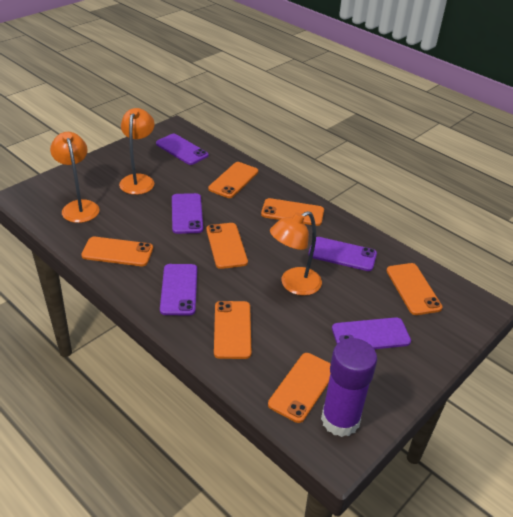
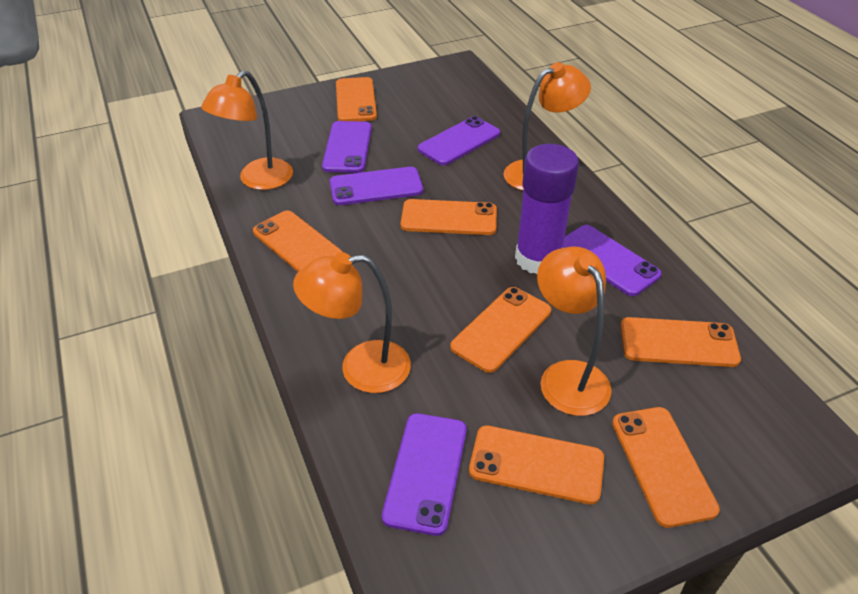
orange lamp: [50,132,100,223] [119,108,155,195] [270,211,322,296] = 3 -> [201,70,293,190] [293,252,411,393] [503,62,591,191] [537,247,612,416] = 4

